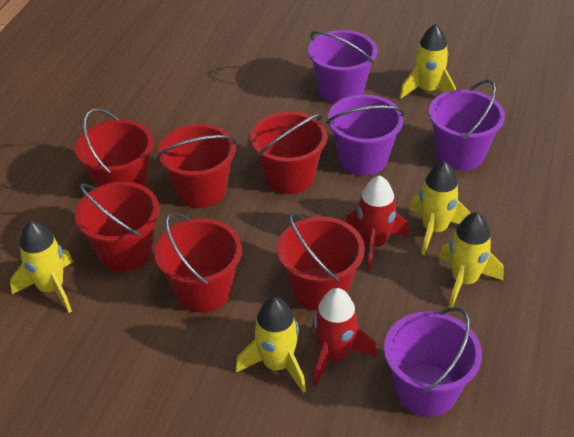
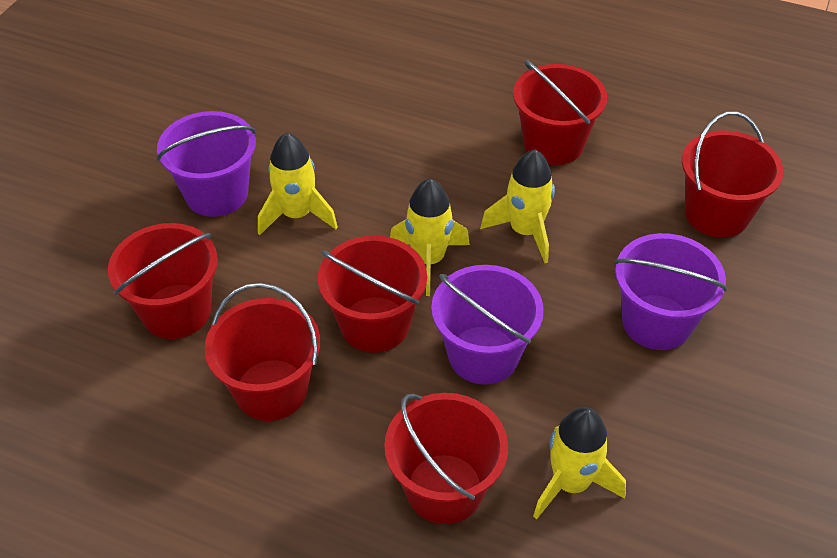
purple bucket: [308,30,377,103] [327,94,405,176] [384,307,482,417] [429,80,505,171] = 4 -> [157,111,256,217] [431,265,544,385] [614,233,727,350] = 3
red rocket: [312,288,377,387] [346,175,409,272] = 2 -> none = 0
yellow rocket: [10,221,73,313] [235,297,306,393] [399,24,456,99] [409,161,471,255] [439,212,504,308] = 5 -> [258,133,338,235] [390,179,470,296] [480,149,555,263] [533,407,626,519] = 4

